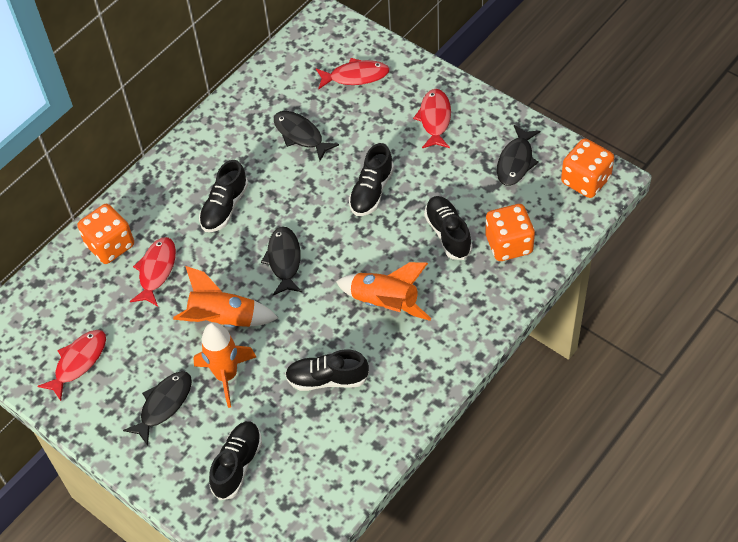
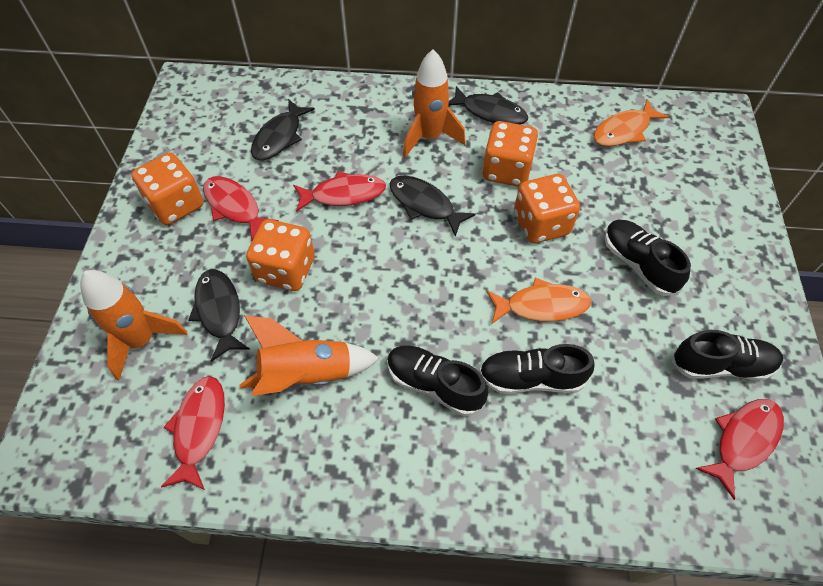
black shoe: [199,160,248,232] [209,421,262,500] [285,349,369,391] [349,143,394,216] [424,196,472,260] = 5 -> [387,345,489,416] [479,344,595,394] [605,220,691,296] [672,330,783,381] = 4
orange dice: [77,204,134,264] [485,204,535,261] [561,138,614,198] = 3 -> [131,152,203,225] [246,219,315,291] [482,121,538,187] [514,174,580,243] = 4
orange fish: none = 0 -> [487,278,591,324] [594,100,669,146] = 2

